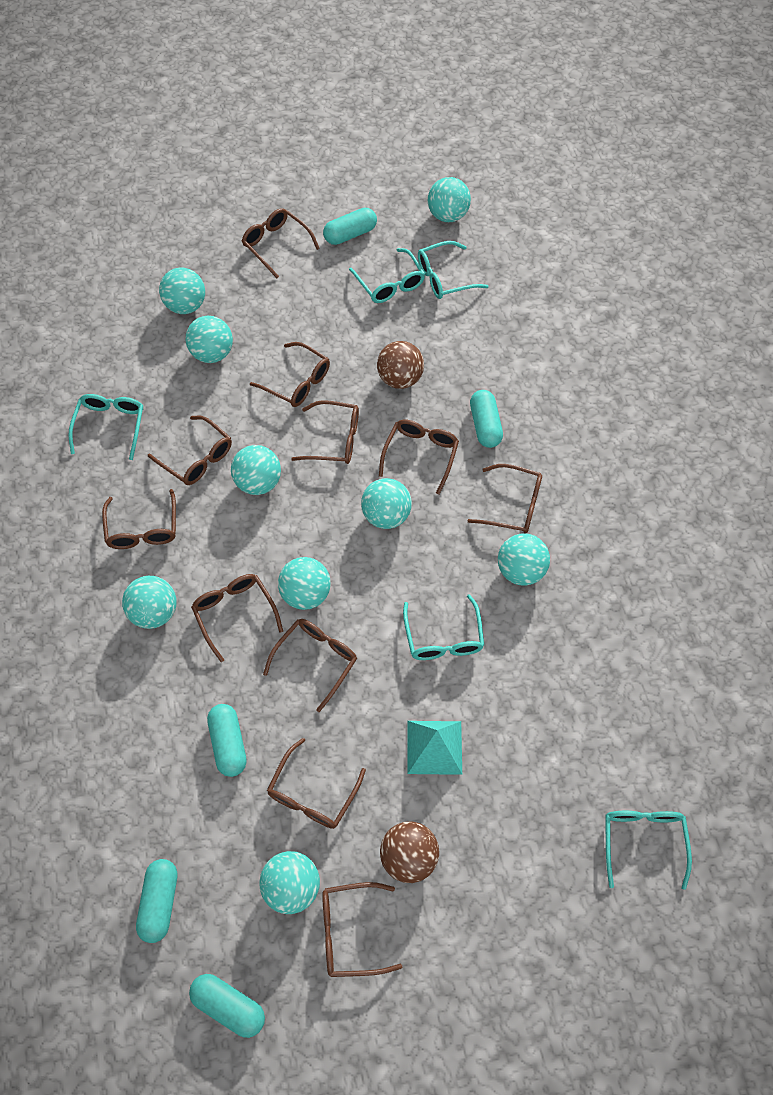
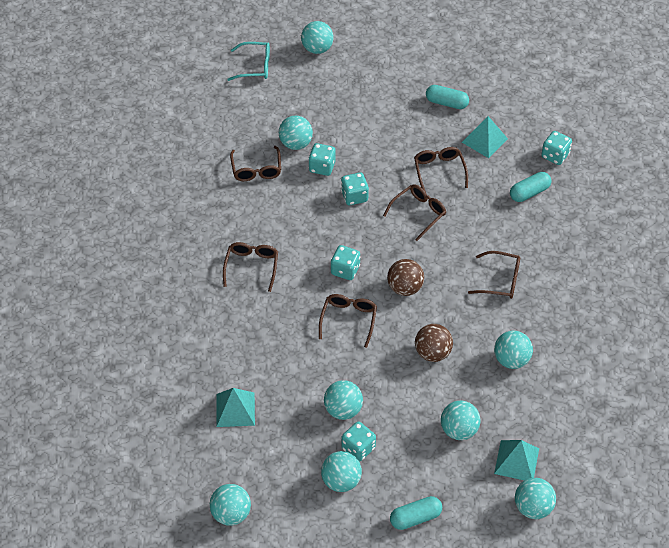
brown glasses: [102,489,176,549] [148,415,232,485] [191,574,283,662] [242,208,320,278] [250,342,330,407] [263,619,357,712] [267,738,366,829] [291,400,359,464] [322,882,402,977] [379,420,459,494] [468,464,542,534] = 11 -> [223,242,278,292] [230,146,281,181] [319,294,377,348] [383,184,446,241] [414,147,468,192] [468,251,520,299] = 6
turquoise ball: [122,576,176,629] [159,268,205,314] [186,316,233,363] [231,445,281,495] [260,851,320,914] [278,557,331,610] [361,478,412,529] [428,177,471,222] [498,534,550,586] = 9 -> [210,484,251,525] [279,116,313,150] [301,21,334,54] [321,451,362,492] [324,380,363,420] [441,400,480,440] [494,331,533,369] [515,478,556,519] = 8
turquoise capsule: [136,859,177,943] [189,974,265,1038] [207,704,247,777] [323,208,377,245] [470,390,503,448] = 5 -> [390,496,442,530] [426,85,469,109] [510,172,552,202] = 3
turquoise dice: none = 0 -> [308,143,336,176] [331,245,360,280] [341,172,369,205] [341,422,376,462] [541,131,572,165] = 5
turquoise glasses: [68,394,143,460] [349,248,425,303] [403,594,484,660] [418,241,488,299] [605,811,692,890] = 5 -> [227,42,270,81] = 1
turquoise pyramid: [407,721,462,775] = 1 -> [216,388,255,427] [462,116,508,158] [494,440,539,480] = 3

